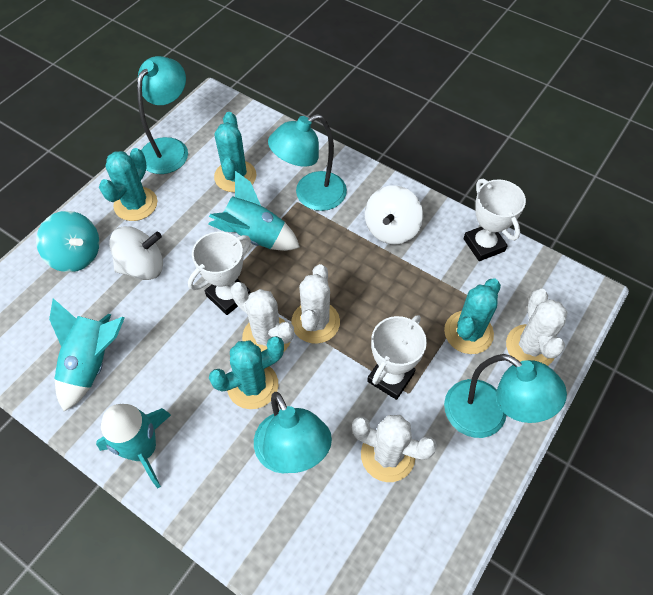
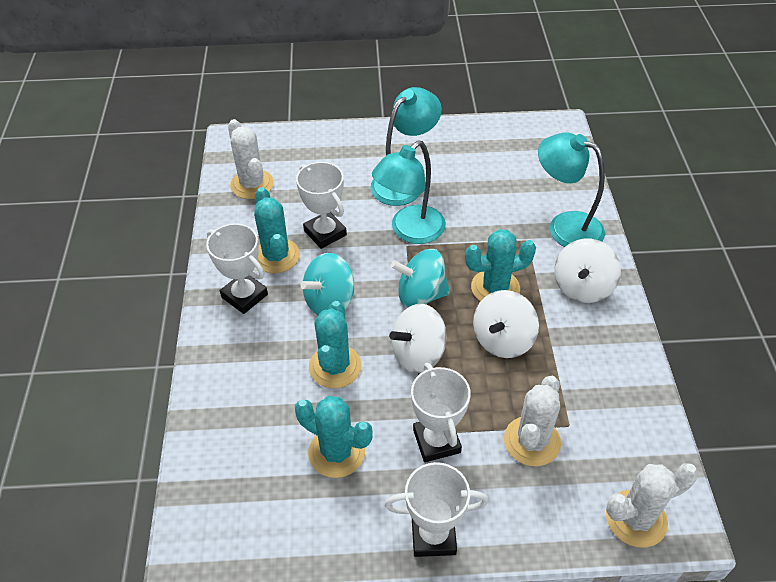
turquoise lamp: [137,56,188,174] [254,392,332,473] [268,114,347,211] [444,354,567,438] = 4 -> [371,87,442,206] [372,140,446,244] [538,132,605,247] = 3
turquoise rocket: [49,298,125,411] [96,404,171,489] [208,171,300,251] = 3 -> none = 0
turquoise spinning top: [36,211,100,272] = 1 -> [300,253,355,316] [391,249,450,308] = 2
white cactus: [231,282,294,352] [291,264,340,344] [352,415,437,482] [506,289,568,366] = 4 -> [228,119,274,199] [504,376,561,466] [606,463,698,548] = 3
white spinning top: [110,226,163,280] [365,185,423,244] = 2 -> [389,304,447,373] [473,290,539,358] [555,239,621,303] = 3
white trophy: [188,232,251,315] [367,315,427,400] [463,179,526,261] = 3 -> [206,223,268,314] [296,162,347,249] [385,462,488,557] [411,363,471,462] = 4

